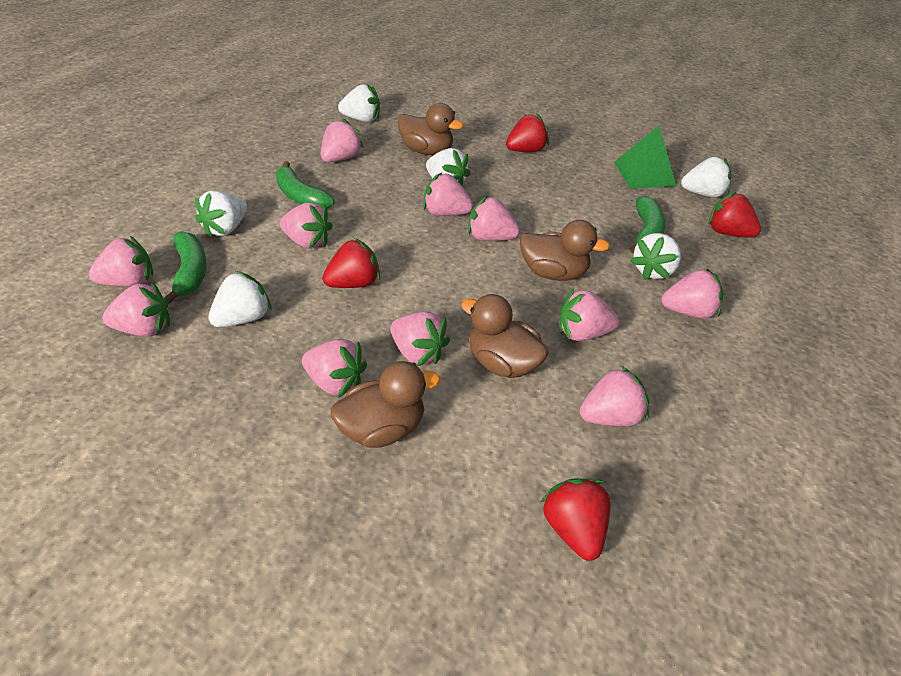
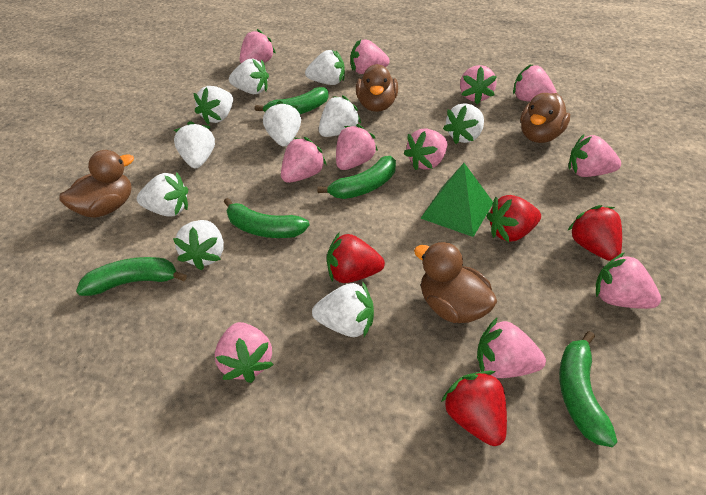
green banana: [164,231,207,304] [276,161,335,208] [630,196,666,253] = 3 -> [76,257,187,296] [224,198,309,238] [255,87,329,114] [317,156,396,199] [559,331,618,447] = 5
white strawberry: [195,190,247,237] [208,271,272,327] [338,84,380,122] [426,148,471,186] [630,233,681,280] [681,157,731,198] = 6 -> [137,172,188,217] [173,220,224,270] [174,121,215,168] [194,86,233,125] [229,59,269,94] [263,101,301,147] [305,50,345,85] [312,281,374,337] [319,95,361,137] [443,103,484,144] = 10

